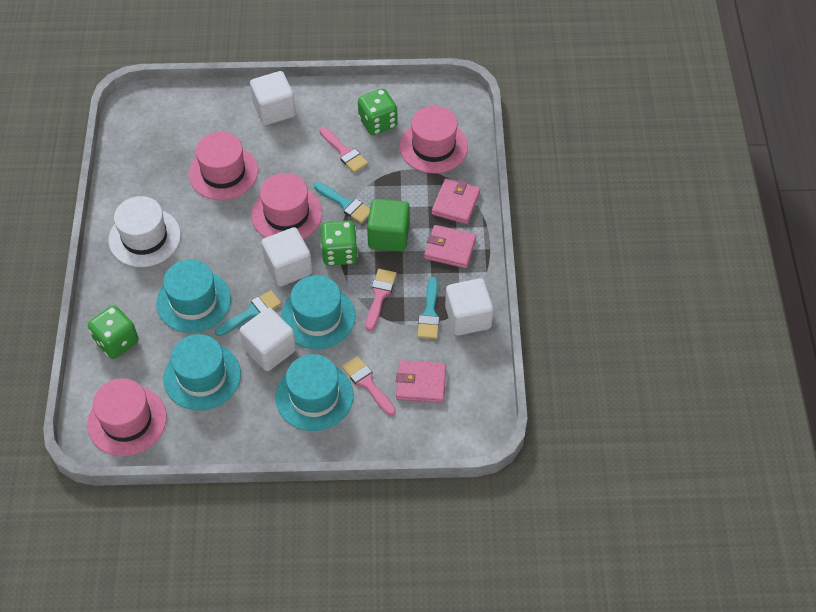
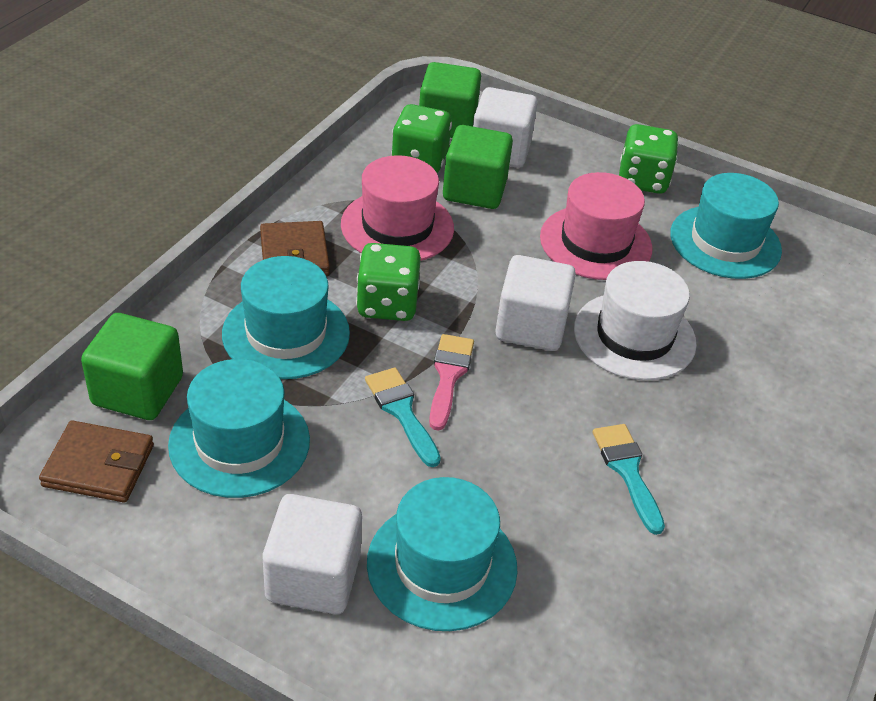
brown wallet: none = 0 -> [39,420,154,503] [260,221,330,276] = 2
green cube: [367,199,410,252] = 1 -> [81,313,183,420] [419,62,481,138] [443,125,513,209] = 3
pink brush: [319,127,368,173] [342,356,396,416] [366,269,397,331] = 3 -> [429,334,474,431] = 1
pink hat: [87,378,167,456] [189,132,258,200] [251,173,322,239] [400,106,468,173] = 4 -> [341,155,454,261] [540,172,653,280] = 2
pink wallet: [396,360,446,403] [424,225,477,268] [432,179,481,224] = 3 -> none = 0
turquoise brush: [215,290,282,336] [314,182,370,223] [418,277,440,339] = 3 -> [365,368,441,467] [593,424,665,535] = 2
white cube: [240,308,296,371] [250,71,296,125] [262,227,313,286] [445,278,494,336] = 4 -> [263,494,362,614] [473,87,538,168] [495,255,576,351] = 3

